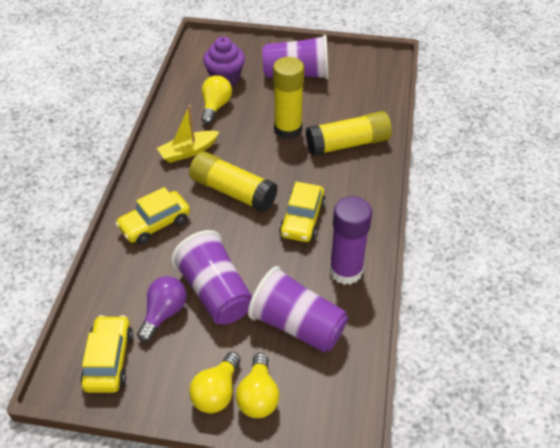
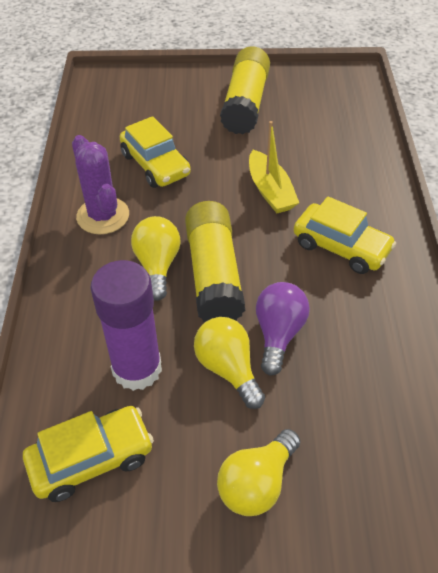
purple cactus: none = 0 -> [72,135,129,235] = 1
purple cup: [171,230,252,325] [248,266,348,353] [262,35,328,79] = 3 -> none = 0
purple cupcake: [203,37,245,86] = 1 -> none = 0
yellow glue stick: [189,152,278,212] [273,57,304,139] [306,111,392,156] = 3 -> [185,201,246,322] [220,46,270,134] = 2

